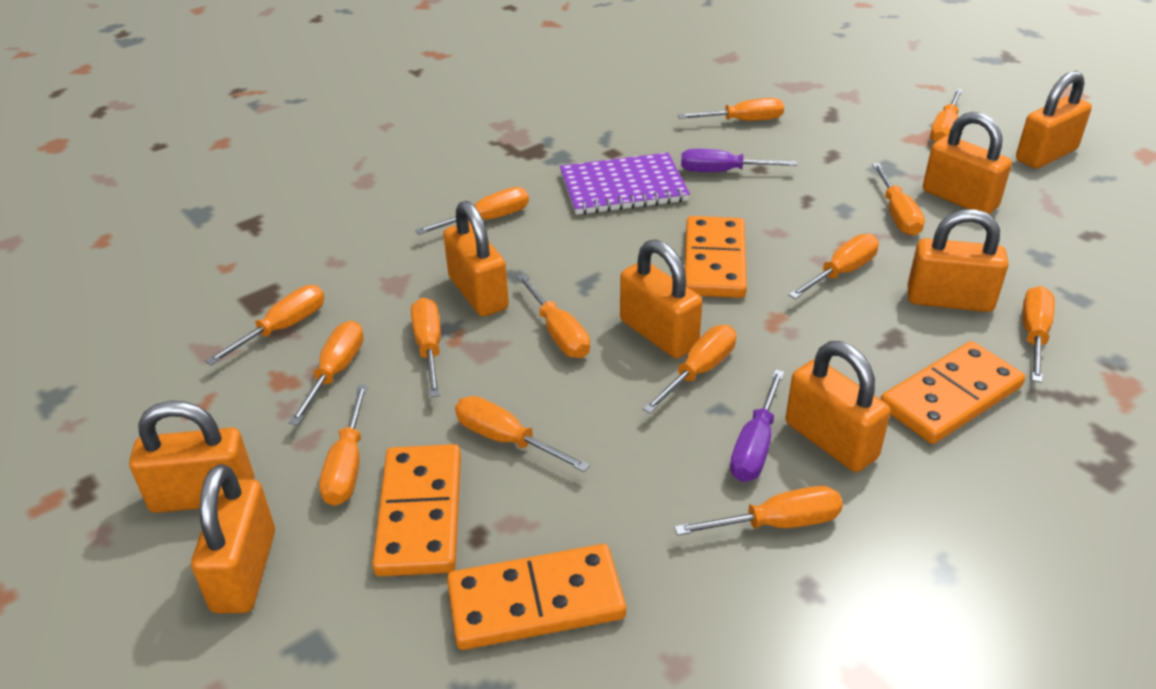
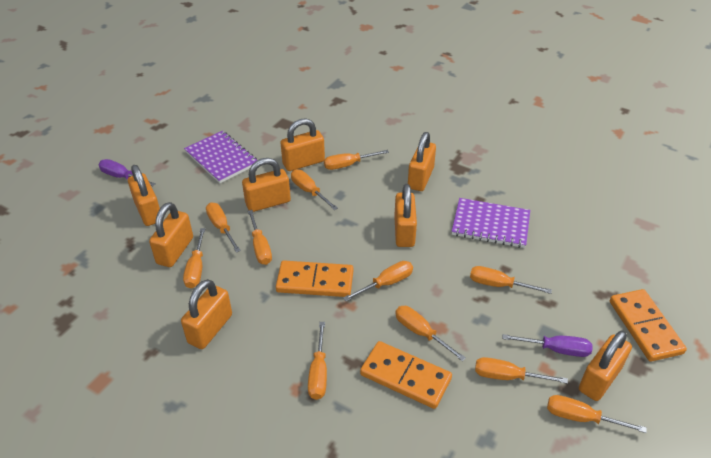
orange domino: [372,444,461,576] [447,544,626,650] [685,216,747,298] [880,341,1025,444] = 4 -> [276,261,354,297] [360,341,452,409] [610,289,687,362] = 3
orange screwdriver: [205,285,324,365] [289,321,364,425] [319,385,368,506] [411,298,441,397] [415,187,529,235] [455,396,590,472] [517,274,590,358] [643,325,736,414] [674,486,843,536] [678,98,784,121] [789,234,879,299] [872,163,925,236] [930,89,963,142] [1023,286,1055,383] = 14 -> [183,228,205,288] [206,203,241,253] [248,210,272,265] [291,169,338,210] [308,322,327,400] [324,150,389,170] [343,261,413,301] [395,306,466,361] [470,266,552,294] [475,357,568,384] [547,395,647,433] = 11
purple notebook: [560,153,690,215] = 1 -> [184,131,257,183] [452,198,530,248] = 2

